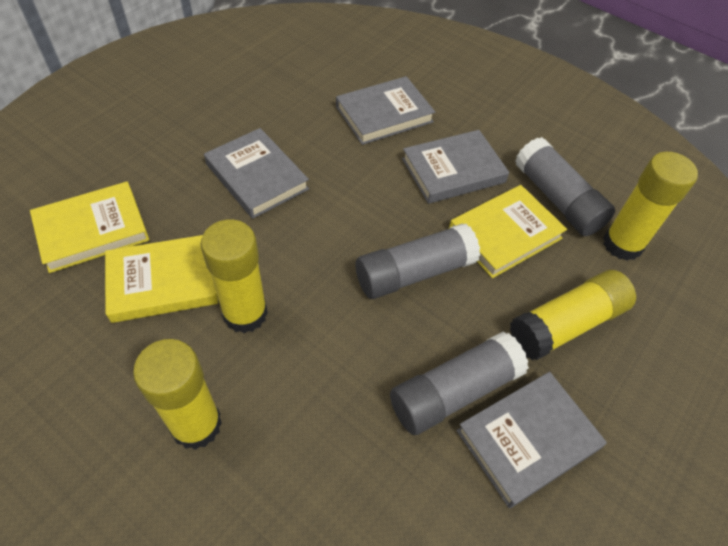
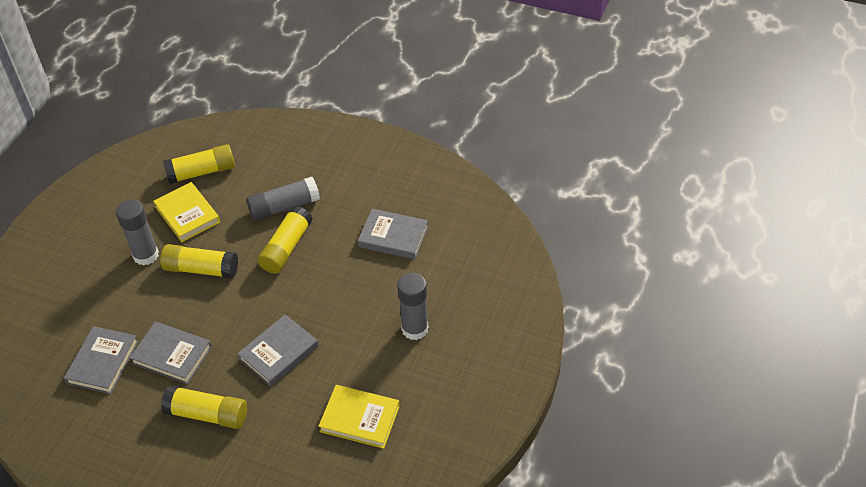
yellow book: [30,181,149,273] [105,235,218,323] [449,185,567,278] = 3 -> [153,182,220,242] [318,385,400,449] = 2

